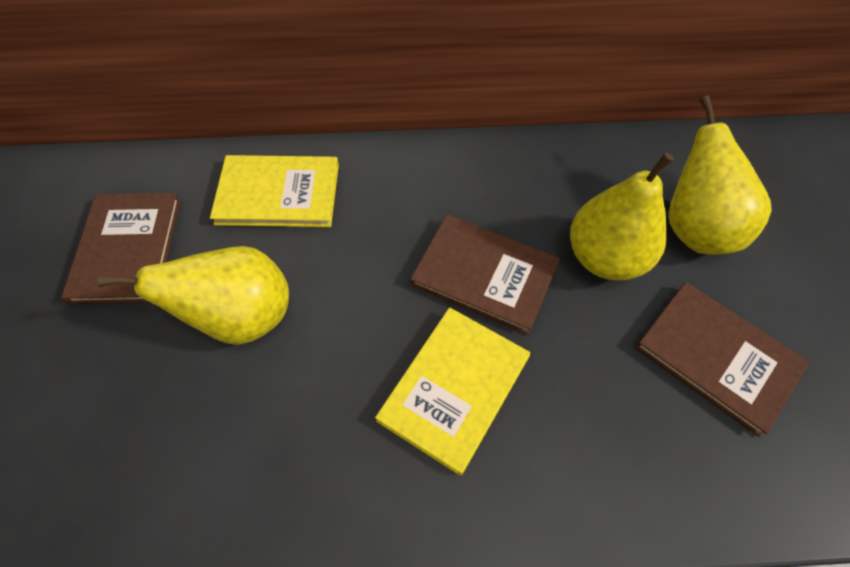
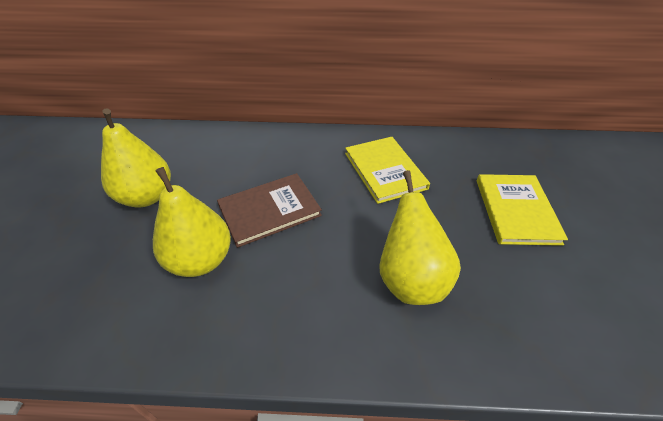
brown book: [61,193,181,304] [410,215,560,335] [635,282,810,437] = 3 -> [217,173,322,248] = 1

